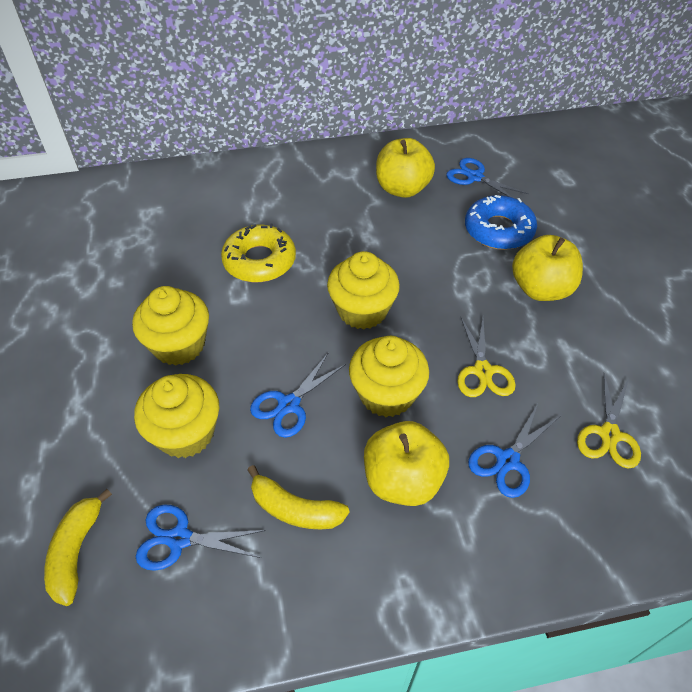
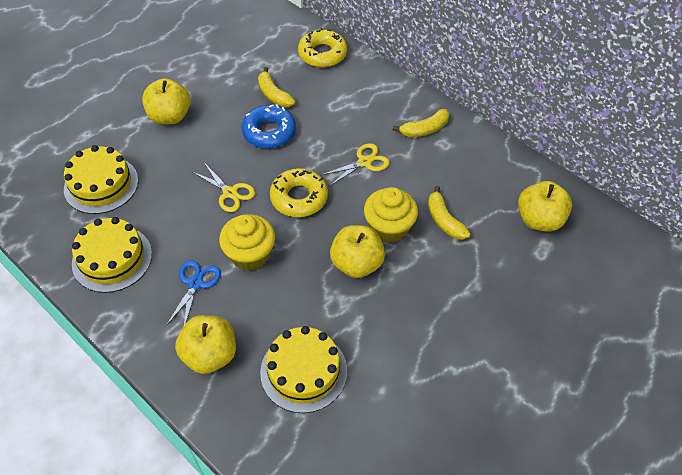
blue scissors: [136,505,266,571] [250,353,346,438] [446,158,529,198] [468,404,559,498] = 4 -> [166,260,221,326] = 1
yellow apple: [364,421,449,506] [376,138,435,198] [512,235,583,301] = 3 -> [142,78,190,125] [175,315,236,374] [330,225,385,278] [518,181,572,232] = 4
yellow banana: [44,489,112,606] [247,465,349,529] = 2 -> [258,67,295,107] [393,109,450,137] [428,186,471,240] = 3
yellow cake: none = 0 -> [64,145,138,214] [72,217,152,293] [260,326,347,413] = 3
yellow cupcake: [132,286,209,366] [134,374,219,458] [327,251,400,329] [349,336,429,417] = 4 -> [219,214,275,271] [364,187,418,243] = 2
yellow donut: [221,224,296,282] = 1 -> [270,168,328,217] [298,28,347,68] = 2

